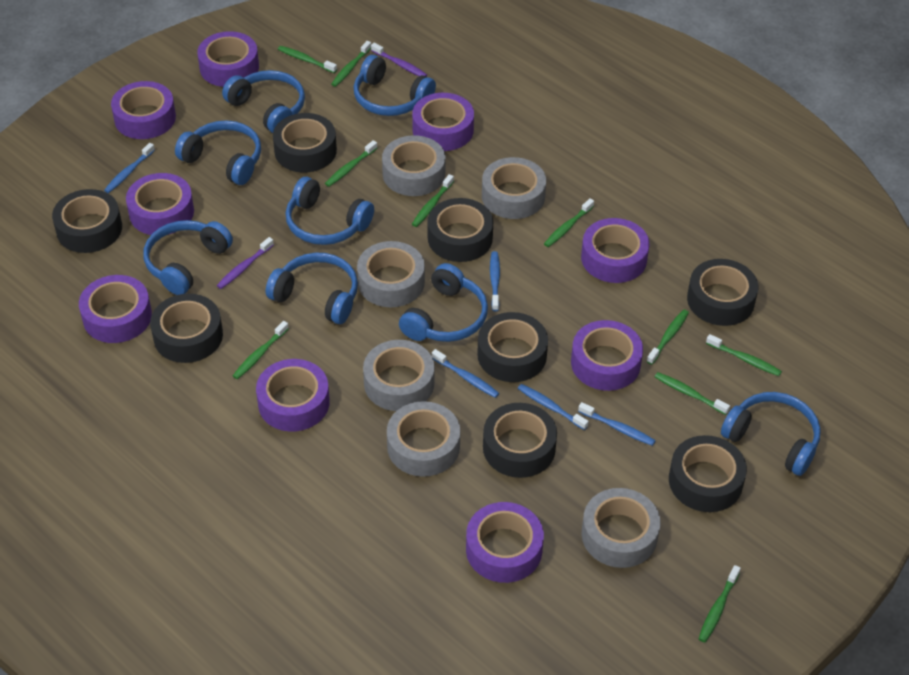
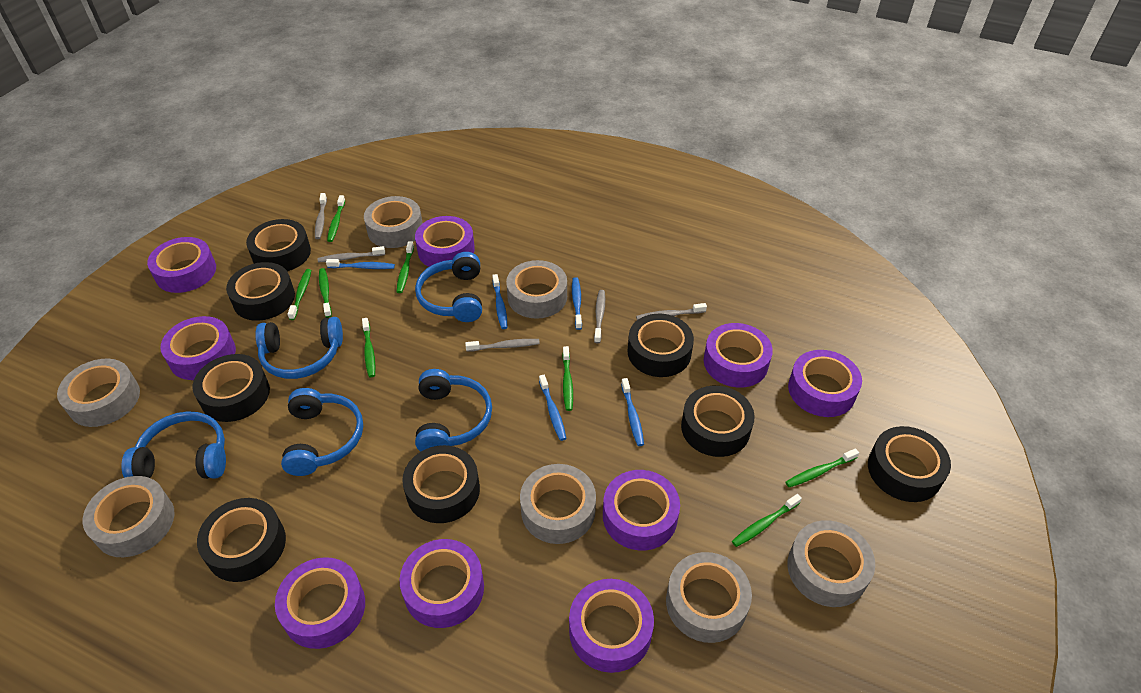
blue headphones: [144,220,233,295] [175,120,261,185] [222,70,305,133] [266,253,358,324] [286,177,374,245] [354,55,436,116] [399,263,488,342] [721,392,821,476] = 8 -> [122,411,226,479] [255,317,343,379] [281,388,363,476] [415,252,482,322] [415,369,492,451] = 5
green toothbrush: [233,321,289,379] [278,46,337,73] [325,140,377,187] [331,41,371,87] [412,174,454,227] [544,198,594,247] [647,310,689,365] [655,372,730,415] [699,565,741,642] [706,334,782,376] = 10 -> [287,269,311,320] [319,268,332,318] [327,195,345,242] [362,318,375,377] [397,241,414,293] [562,346,573,411] [732,494,802,547] [786,448,859,487] = 8
grey tape: [357,241,425,307] [363,340,434,411] [382,135,445,196] [387,401,460,477] [482,157,546,219] [582,488,660,568] = 6 -> [57,359,140,427] [83,476,175,557] [364,196,423,248] [506,260,567,319] [520,464,596,544] [666,552,752,643] [787,520,875,607] = 7
grey toothbrush: none = 0 -> [315,193,327,239] [318,246,385,262] [465,339,540,352] [594,290,605,343] [636,303,707,320] = 5
purple toothbrush: [217,237,274,289] [371,43,427,77] = 2 -> none = 0

